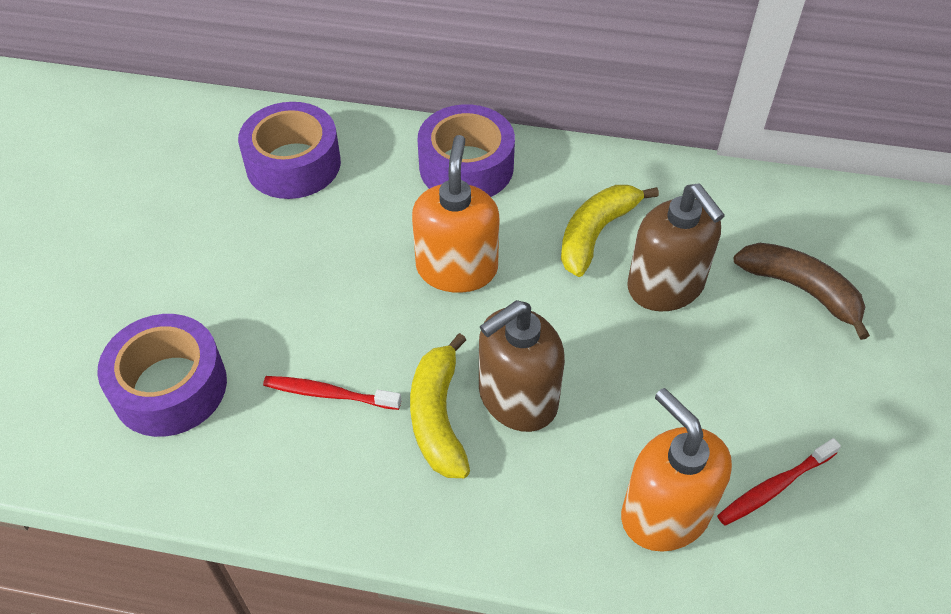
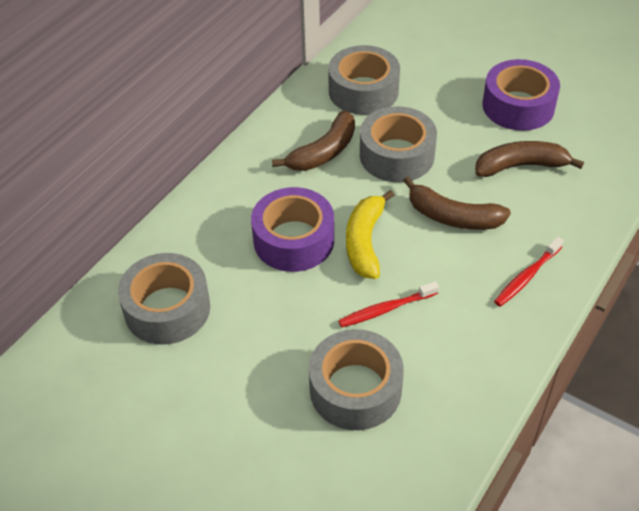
brown banana: [734,243,870,340] = 1 -> [272,110,355,171] [403,176,511,230] [475,141,584,177] = 3
brown soap dispenser: [479,300,565,432] [627,183,725,311] = 2 -> none = 0
grey tape: none = 0 -> [118,253,210,345] [309,329,404,430] [328,45,400,115] [360,106,437,182] = 4
orange soap dispenser: [412,135,500,293] [621,388,732,552] = 2 -> none = 0
purple tape: [97,314,227,437] [238,102,341,199] [417,104,515,197] = 3 -> [251,187,334,272] [483,59,560,131] = 2
yellow banana: [410,333,470,478] [561,185,659,277] = 2 -> [346,190,394,279] = 1

